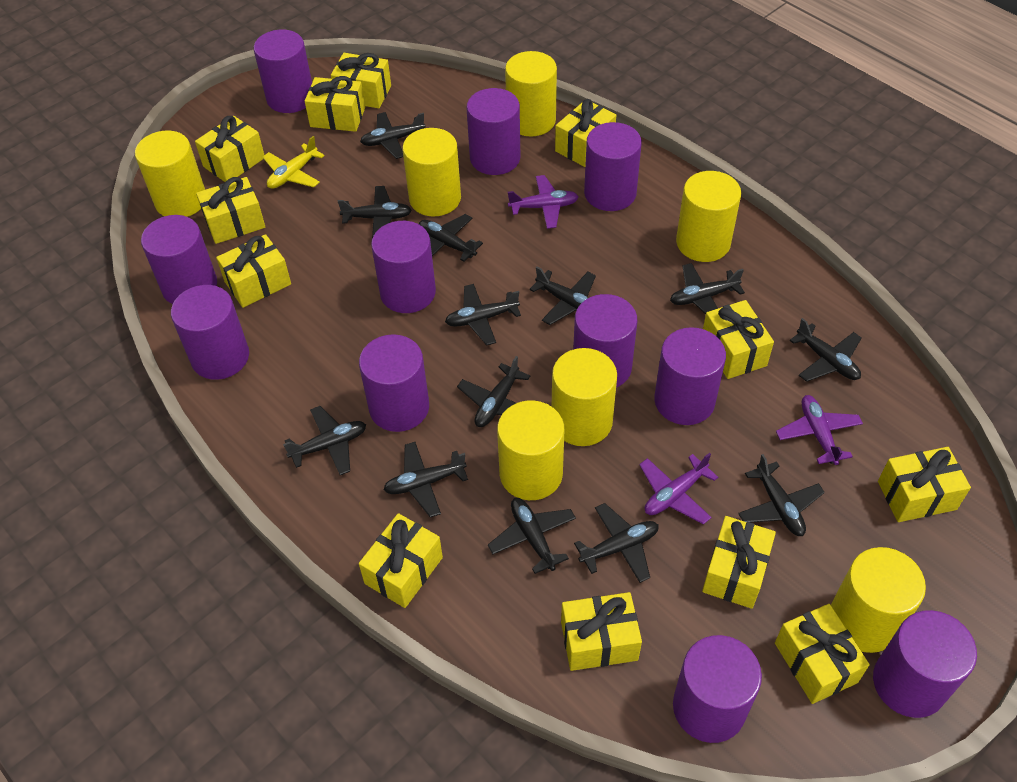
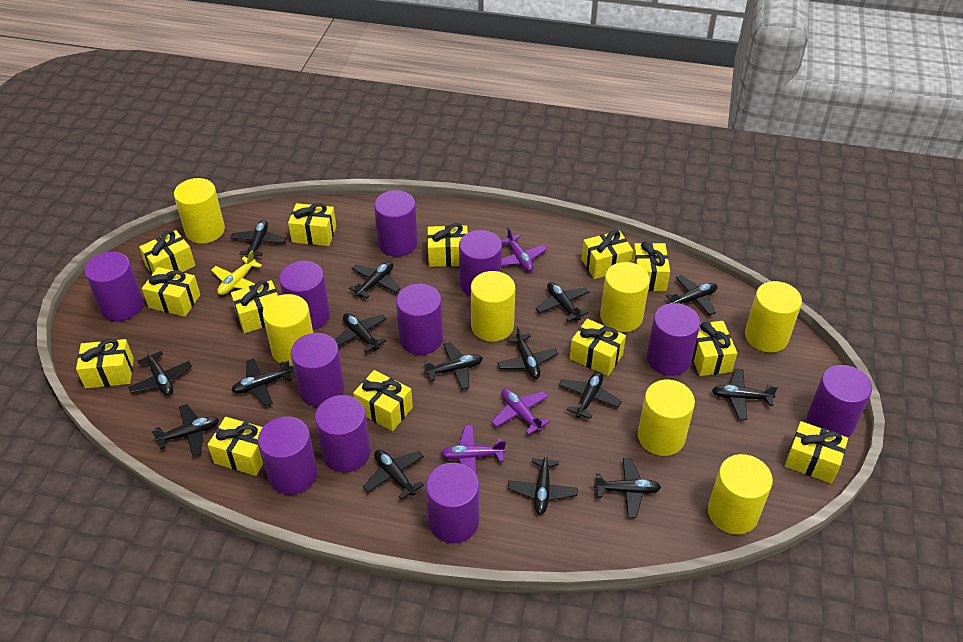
black plane: [283,406,366,475] [338,186,412,238] [360,112,426,159] [383,442,468,517] [419,214,483,262] [445,284,521,345] [457,356,530,427] [488,498,576,574] [530,267,596,325] [574,503,659,583] [670,263,745,314] [738,454,825,536] [790,318,862,382] = 13 -> [128,346,192,396] [151,404,219,456] [230,220,286,256] [231,358,292,406] [335,313,386,353] [349,262,401,299] [363,450,424,500] [424,342,483,390] [497,325,559,379] [508,449,578,514] [536,282,590,322] [559,372,622,419] [594,458,661,518] [666,275,717,316] [712,368,778,420] = 15
yellow gift: [195,116,264,182] [196,177,265,244] [216,234,291,308] [305,76,365,132] [331,53,391,108] [359,513,443,608] [555,99,616,167] [561,592,642,671] [702,516,776,609] [703,300,774,379] [775,604,870,704] [878,447,971,522] = 12 -> [76,339,134,388] [139,230,195,274] [142,267,200,317] [208,417,264,476] [231,280,278,333] [288,203,336,246] [353,370,413,431] [427,223,468,267] [570,319,626,376] [582,230,633,279] [631,241,670,291] [692,321,737,376] [785,421,848,484] = 13

